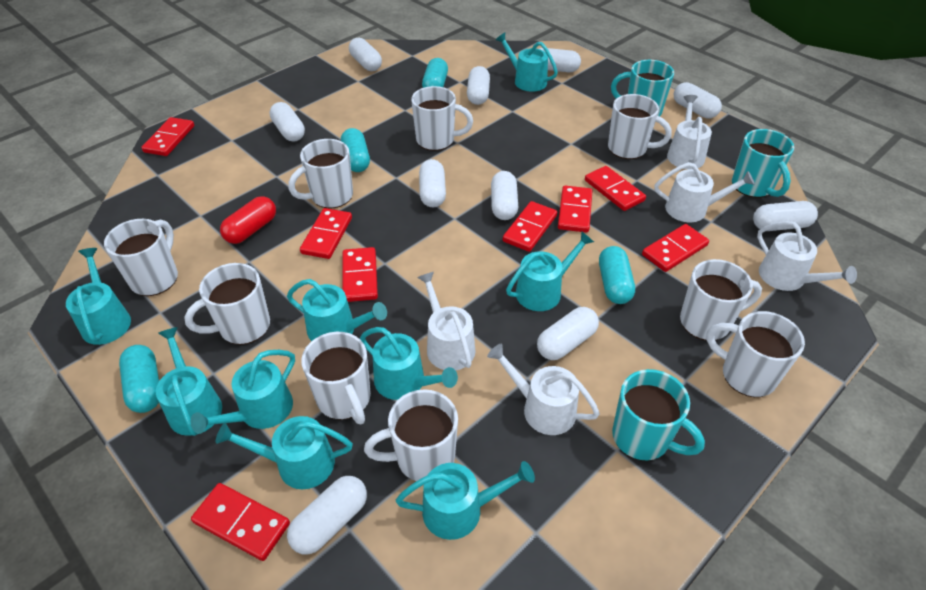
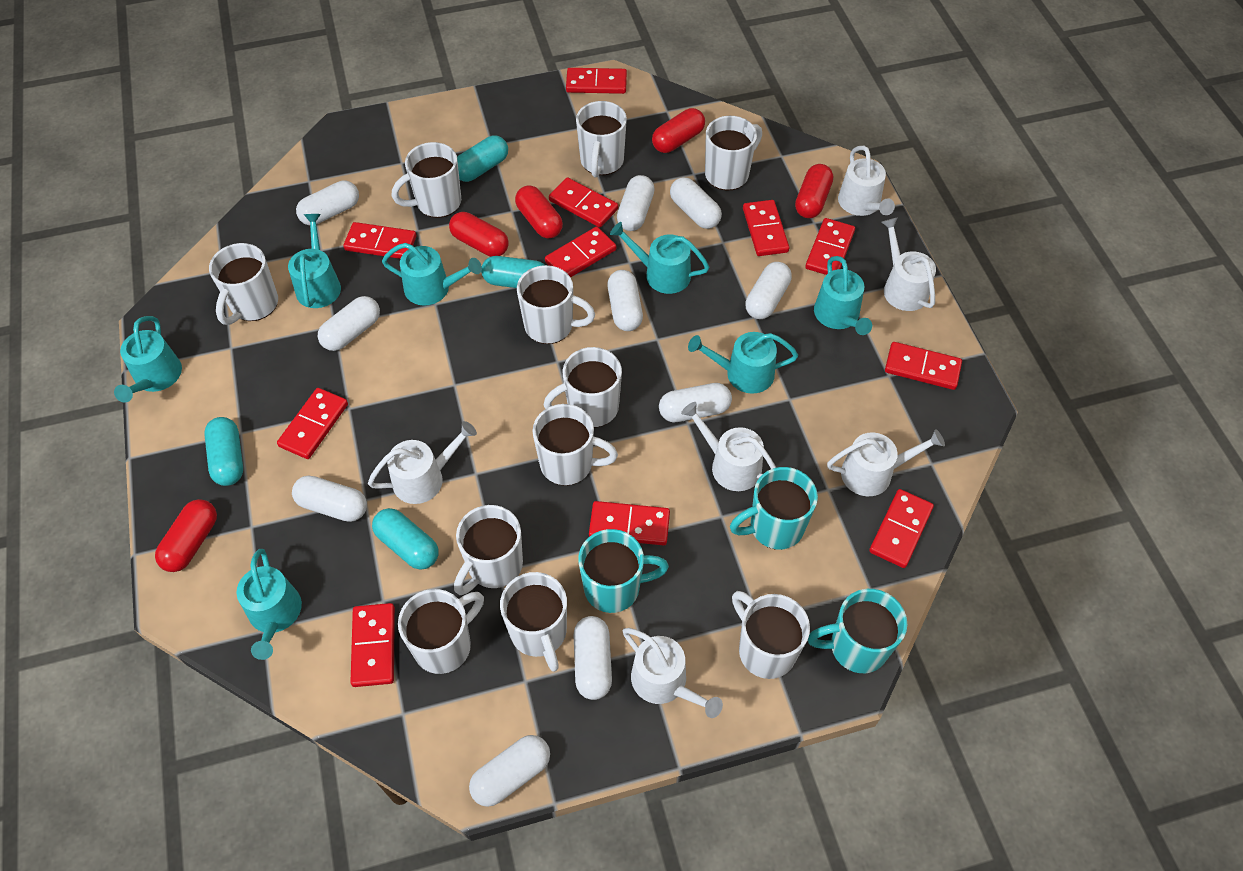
red capsule: [220,196,276,244] = 1 -> [155,499,217,572] [449,212,509,257] [515,185,563,238] [652,108,705,153] [795,164,833,218] = 5
red domino: [141,117,194,156] [191,483,290,561] [300,208,352,259] [342,247,378,302] [503,201,557,252] [558,186,592,233] [585,166,646,211] [642,224,709,272] = 8 -> [277,388,348,459] [343,222,416,259] [350,603,395,687] [545,226,616,277] [549,177,618,227] [566,68,627,94] [589,501,670,545] [743,200,789,256] [805,218,855,275] [869,489,934,568] [885,342,962,390] = 11
turquoise watering can: [66,248,131,345] [156,327,222,436] [191,350,295,434] [216,416,353,489] [287,279,387,341] [360,327,458,400] [396,461,535,540] [496,33,558,92] [506,231,594,311] = 9 -> [114,316,182,402] [236,549,302,660] [288,214,341,308] [382,243,482,305] [610,222,709,294] [688,332,798,394] [814,256,872,335] = 7
white mug: [104,219,178,296] [184,263,270,345] [288,139,353,208] [301,332,371,424] [364,389,458,481] [411,86,473,151] [608,94,672,159] [680,259,762,340] [706,311,805,397] = 9 -> [209,243,278,325] [392,142,461,218] [398,589,484,674] [454,505,523,595] [500,572,567,672] [517,265,595,344] [532,404,618,486] [544,347,622,428] [576,101,627,178] [705,116,762,191] [732,591,810,679] = 11
white watering can: [417,272,475,370] [487,344,600,435] [654,162,755,222] [667,95,712,169] [757,221,857,291] = 5 -> [368,421,477,504] [623,628,723,718] [681,402,776,491] [827,429,945,496] [838,146,895,216] [882,217,936,311] = 6

